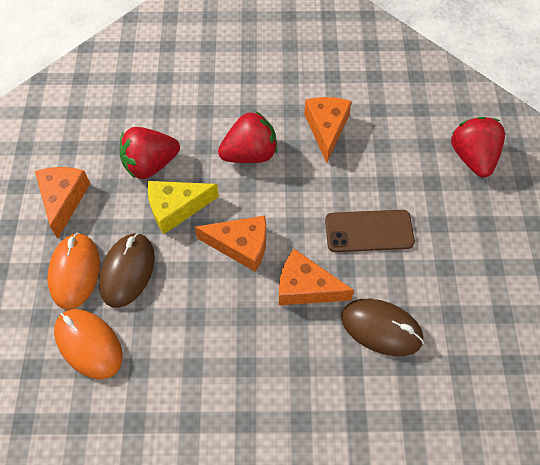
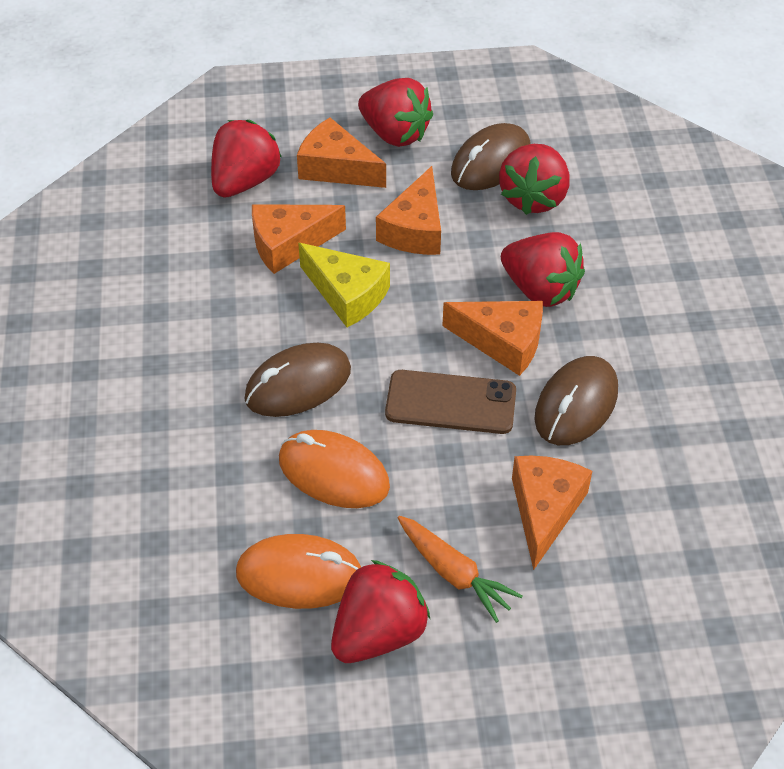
brown mouse: [99,233,155,308] [341,299,424,356] = 2 -> [244,343,351,417] [451,123,531,190] [534,356,618,445] = 3
orange carrot: none = 0 -> [398,516,523,623] = 1
orange cheese: [35,167,90,238] [195,216,266,272] [279,249,354,305] [304,97,352,163] = 4 -> [252,204,346,274] [297,118,386,188] [376,166,441,255] [442,301,543,376] [512,456,592,570] = 5
red strawberry: [119,127,180,179] [218,111,277,163] [451,117,505,177] = 3 -> [211,120,282,198] [331,560,430,663] [358,78,433,147] [499,144,570,215] [501,232,585,307] = 5

